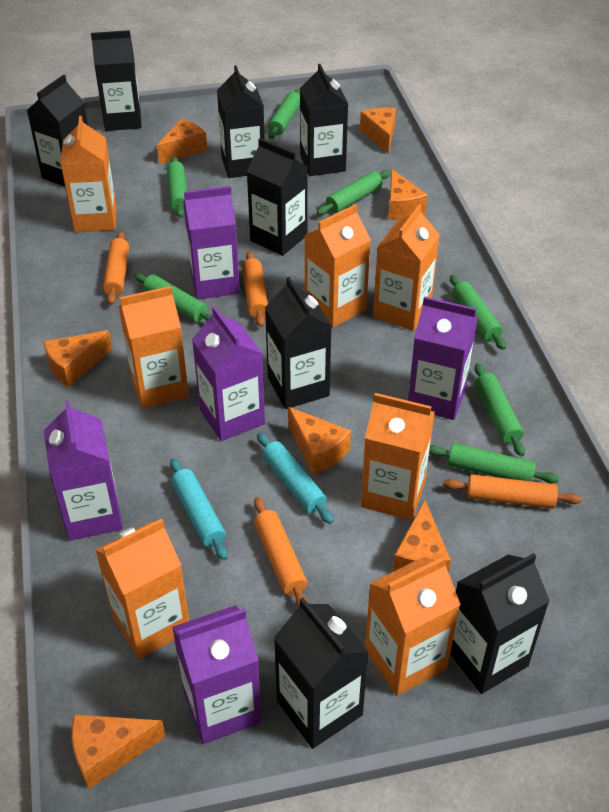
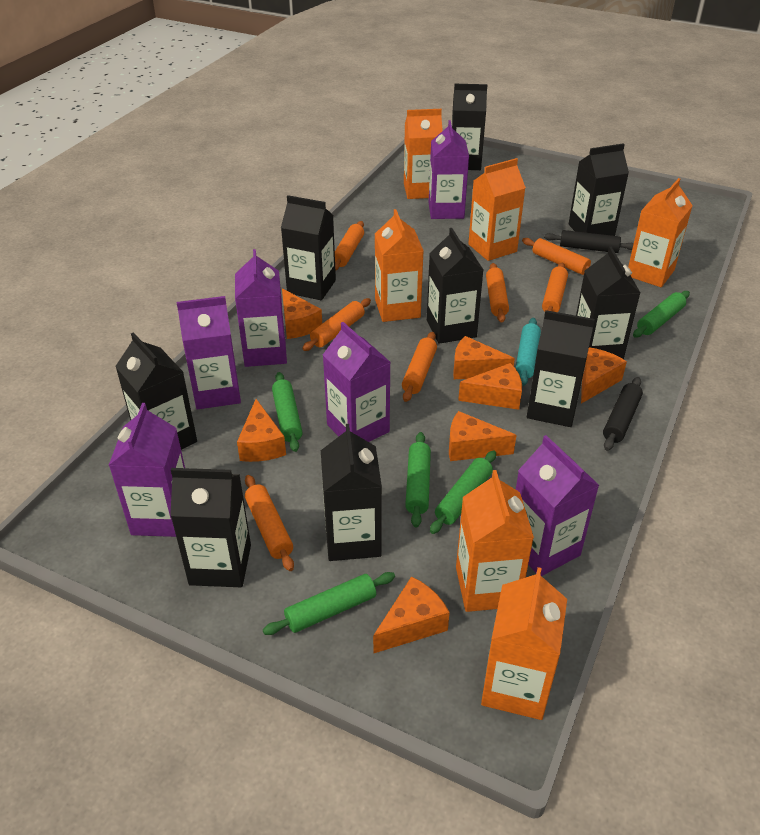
black carton: [27,75,88,187] [91,30,142,131] [217,65,265,178] [247,138,308,256] [265,277,332,409] [274,598,369,749] [300,64,348,176] [450,553,550,694] = 8 -> [115,332,197,450] [170,468,251,587] [281,195,336,300] [321,424,382,561] [427,228,483,344] [452,84,487,170] [527,310,595,427] [569,143,629,236] [576,247,640,359] = 9
black rolling pin: none = 0 -> [544,230,634,253] [603,377,643,451] = 2
green rolling pin: [134,273,212,322] [167,157,187,218] [268,89,300,139] [317,170,390,215] [429,443,559,483] [450,275,506,350] [474,363,525,456] = 7 -> [263,572,395,635] [272,372,303,452] [405,432,431,528] [430,451,496,534] [633,291,690,337] = 5
orange carton: [60,116,117,232] [96,519,189,659] [119,286,189,409] [305,204,371,328] [361,393,435,521] [365,556,461,696] [373,204,440,331] = 7 -> [375,209,424,322] [404,109,443,199] [456,470,534,612] [468,158,526,261] [481,567,567,720] [628,178,693,287] = 6
orange rolling pin: [103,231,129,305] [242,251,268,327] [254,497,308,607] [443,474,582,509] = 4 -> [245,475,294,571] [302,298,371,351] [335,221,364,271] [402,332,437,402] [486,263,509,323] [522,238,591,275] [542,263,568,312] = 7
purple carton: [44,400,123,541] [172,605,262,744] [183,186,240,299] [192,306,265,441] [408,296,478,420] = 5 -> [109,403,185,537] [177,296,241,409] [235,249,287,367] [323,322,391,442] [429,120,469,219] [516,435,600,576] = 6
turquoise rolling pin: [170,458,228,560] [257,433,334,524] = 2 -> [516,318,541,386] = 1

